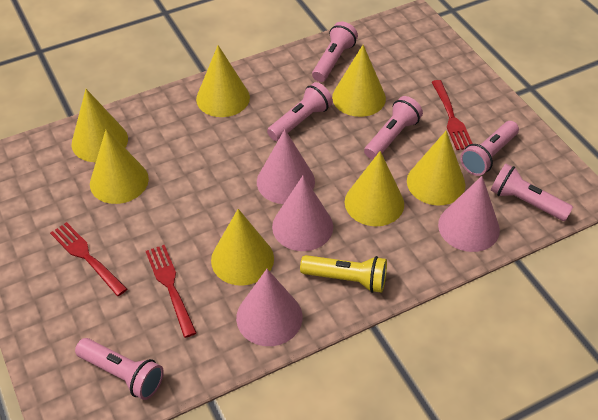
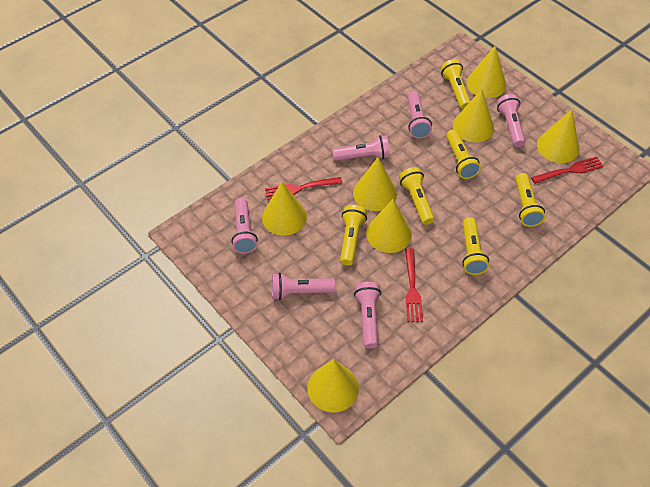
pink cone: [236,269,302,346] [257,129,315,204] [272,175,333,251] [438,176,500,252] = 4 -> none = 0
yellow flashlight: [300,255,387,293] = 1 -> [340,205,367,266] [399,167,435,225] [440,59,470,109] [446,129,481,179] [462,217,489,275] [515,173,545,227] = 6

